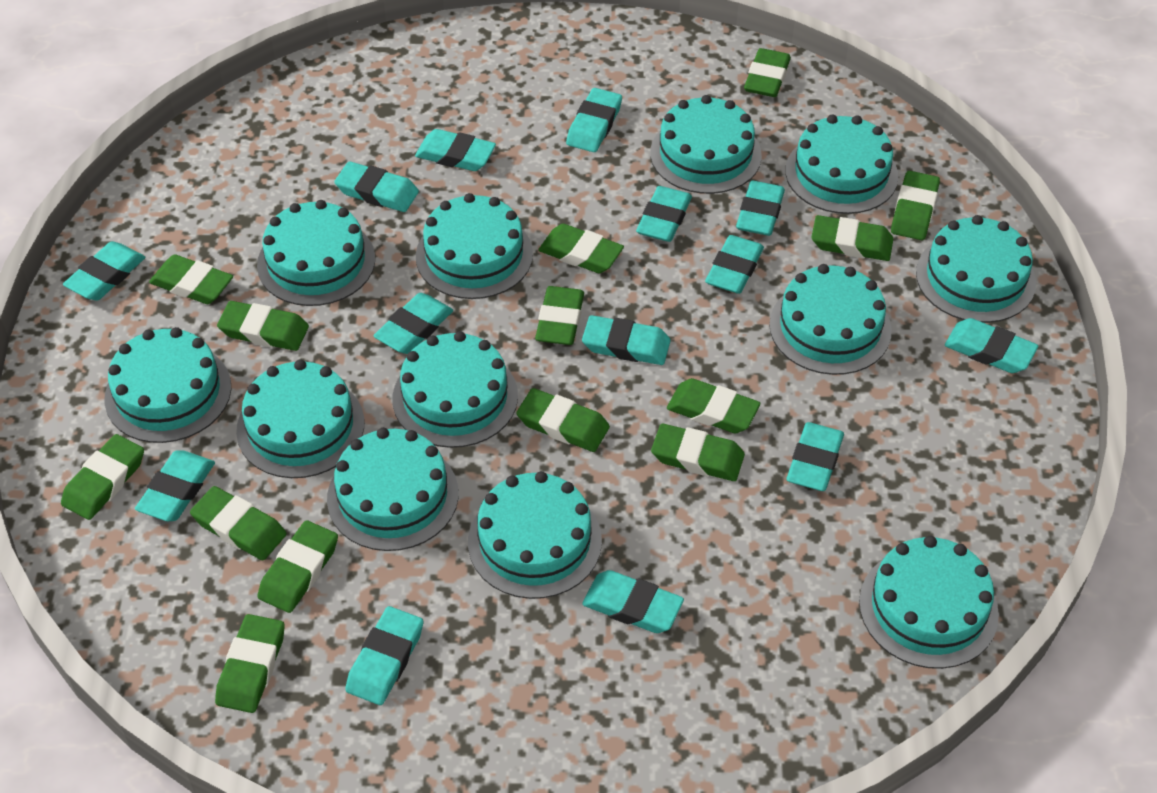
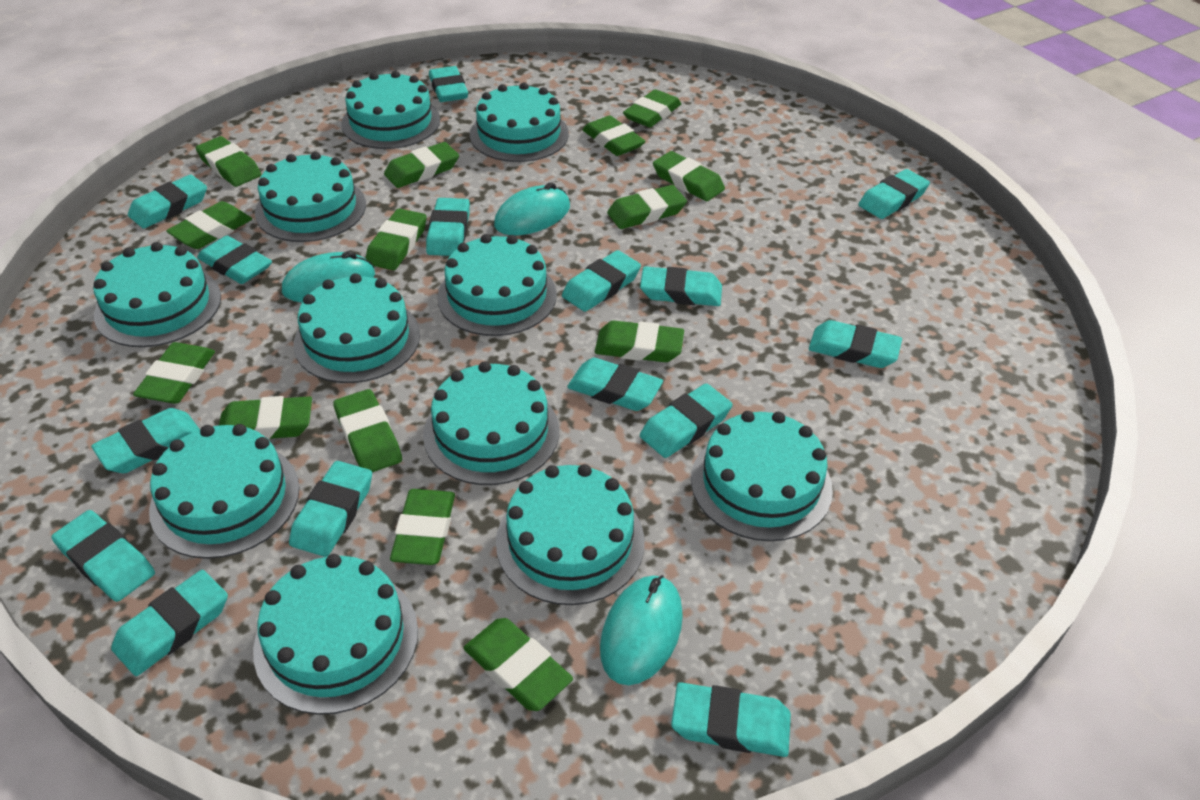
turquoise cake: [105,327,231,443] [236,359,364,478] [257,200,375,306] [327,428,459,551] [393,331,518,448] [416,193,533,299] [468,471,602,599] [650,95,762,194] [769,264,892,375] [785,115,898,214] [859,536,999,669] [916,215,1036,323] = 12 -> [93,242,221,347] [149,424,299,559] [253,554,418,715] [255,152,366,242] [294,273,420,383] [341,71,440,149] [423,361,559,485] [437,234,557,336] [470,82,569,162] [496,464,645,605] [691,411,833,541] = 11
turquoise eraser: [63,241,145,300] [135,450,215,521] [334,161,419,212] [345,606,423,705] [373,293,453,354] [415,129,496,171] [566,88,622,152] [582,315,671,365] [582,570,684,633] [636,186,692,242] [705,235,764,294] [736,181,785,236] [787,422,844,491] [945,318,1038,373] = 14 -> [51,510,155,602] [91,408,200,473] [111,570,228,676] [128,175,207,228] [197,236,272,284] [289,461,372,557] [426,198,470,256] [429,66,468,102] [562,250,641,312] [567,358,663,411] [640,266,722,306] [640,383,733,458] [671,682,791,757] [809,320,902,368] [858,169,930,219] = 15
turquoise mouse: none = 0 -> [282,251,375,303] [494,182,570,235] [600,575,683,685] = 3

